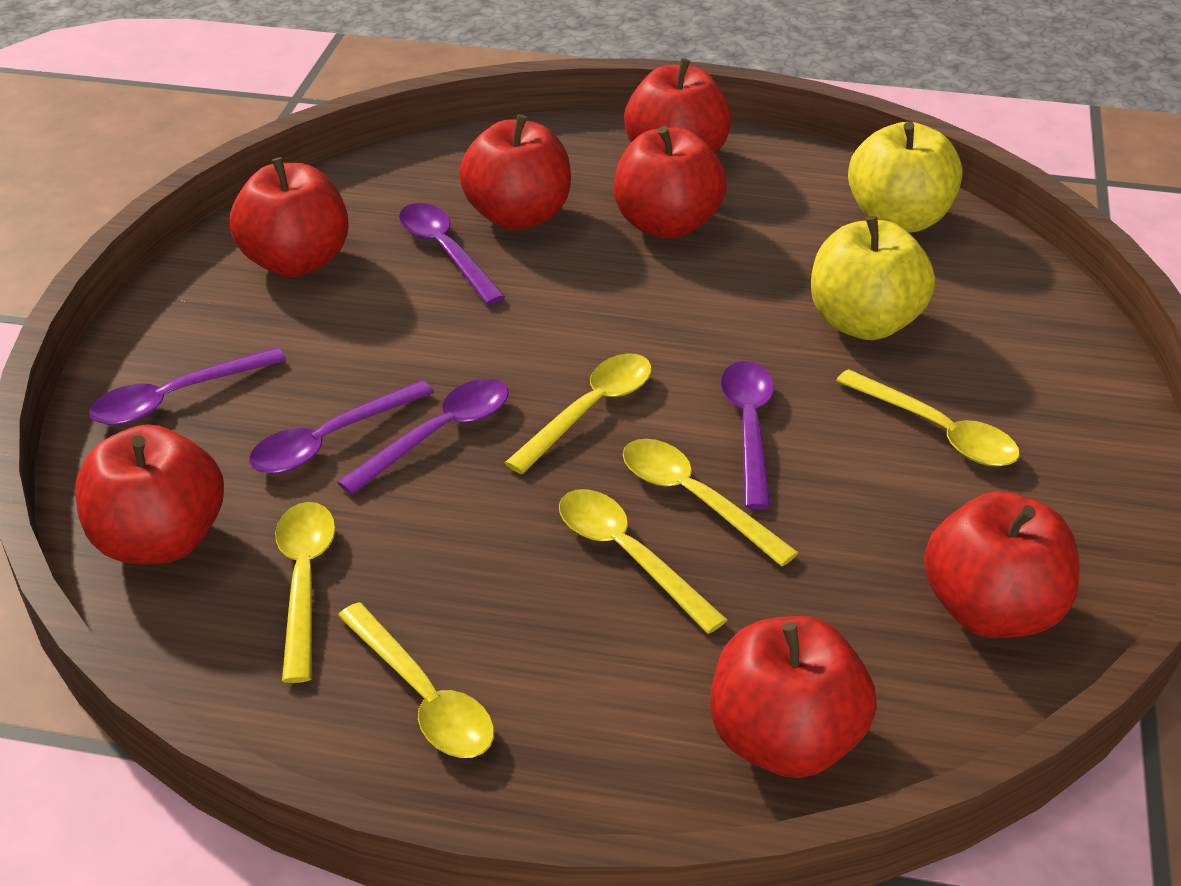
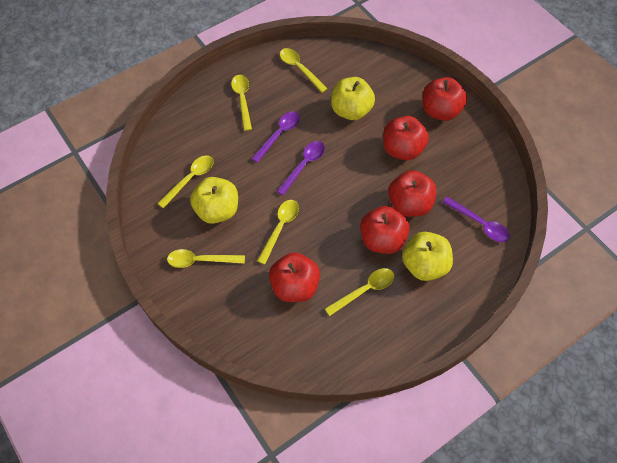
purple spoon: [89,347,286,425] [249,380,434,474] [337,379,509,495] [399,203,505,305] [720,361,774,509] = 5 -> [251,111,300,163] [277,141,325,195] [443,197,510,242] = 3
red apple: [75,425,224,564] [230,157,349,277] [459,114,571,230] [614,126,727,239] [624,58,731,153] [711,616,877,778] [924,491,1079,638] = 7 -> [269,252,320,302] [360,206,410,254] [383,116,429,160] [388,170,436,217] [423,77,467,121] = 5
yellow apple: [811,216,935,340] [848,122,963,232] = 2 -> [190,177,238,224] [331,77,375,120] [402,232,453,281] = 3

